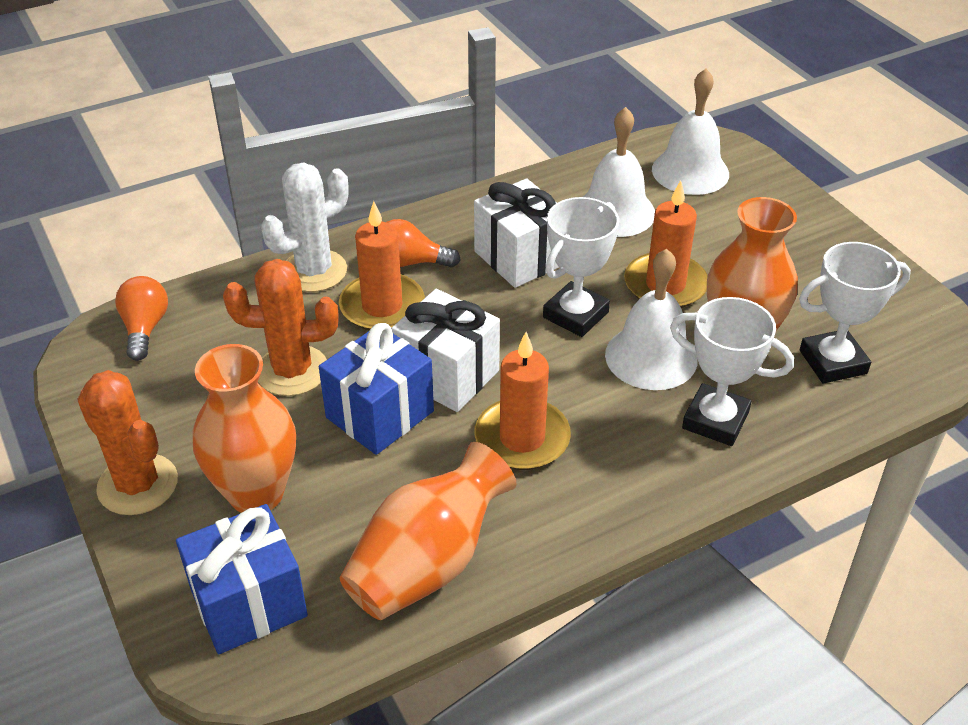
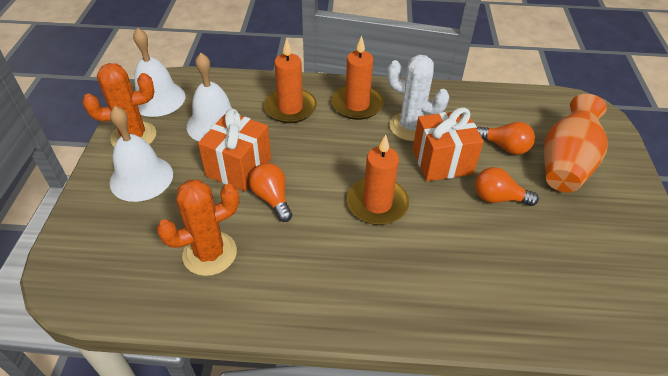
blue gift: [176,504,308,654] [319,323,434,455] = 2 -> none = 0
orange gift: none = 0 -> [198,109,271,191] [413,107,484,181] = 2
orange light bulb: [115,276,168,361] [386,219,461,268] = 2 -> [249,163,292,222] [475,167,539,206] [477,122,535,155] = 3
orange vase: [192,344,296,513] [340,442,517,620] [707,197,798,331] = 3 -> [544,94,608,192] = 1
white gift: [391,289,500,412] [474,178,559,288] = 2 -> none = 0
white trophy: [543,197,619,337] [670,297,794,446] [799,242,911,384] = 3 -> none = 0

